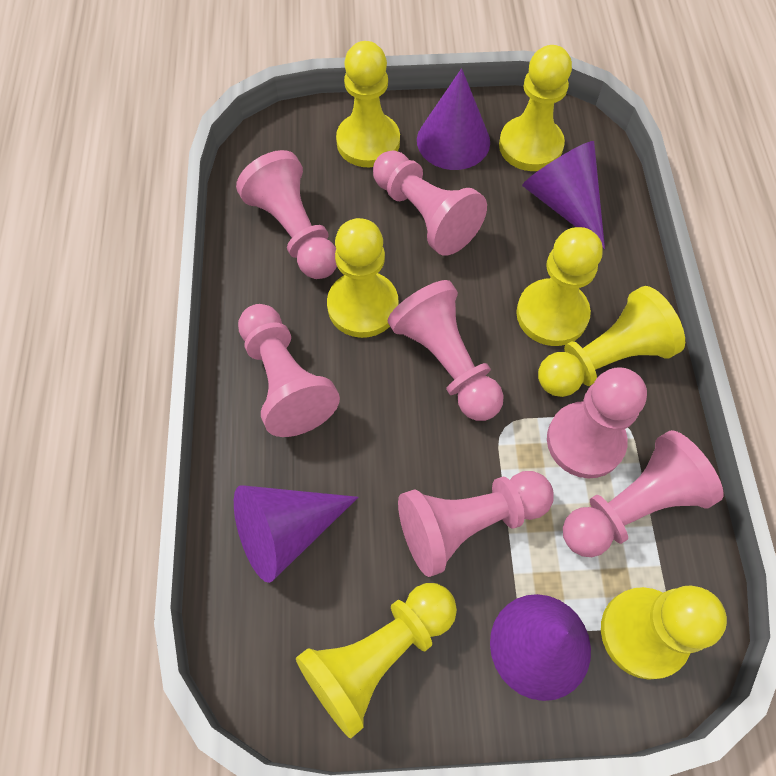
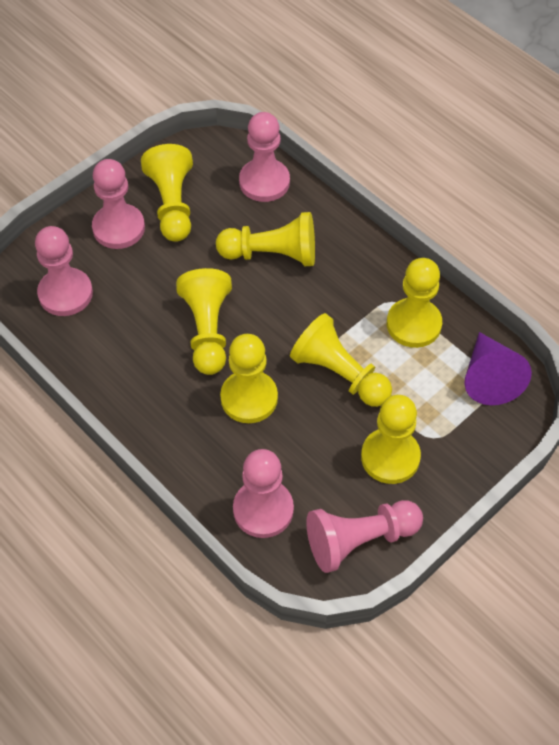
pink pawn: [236,150,337,279] [238,304,340,437] [373,150,487,256] [387,280,504,421] [398,471,554,577] [547,367,647,478] [563,430,724,557] = 7 -> [35,226,93,316] [92,159,145,249] [233,449,294,538] [239,112,290,202] [306,500,423,573] = 5
purple cone: [234,485,358,583] [417,68,490,170] [490,594,591,701] [522,141,605,249] = 4 -> [464,332,532,405] = 1

